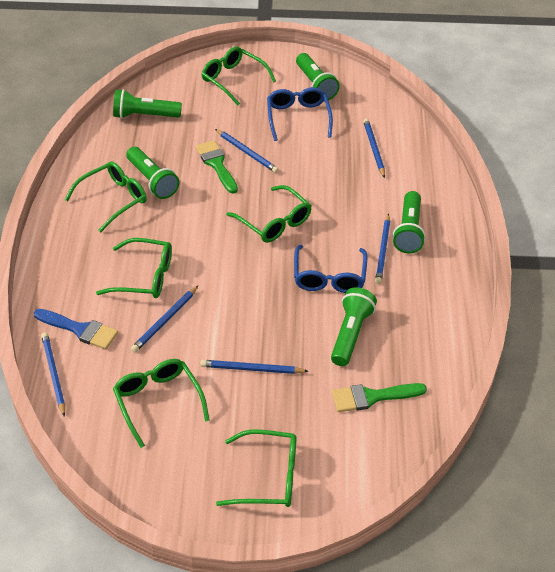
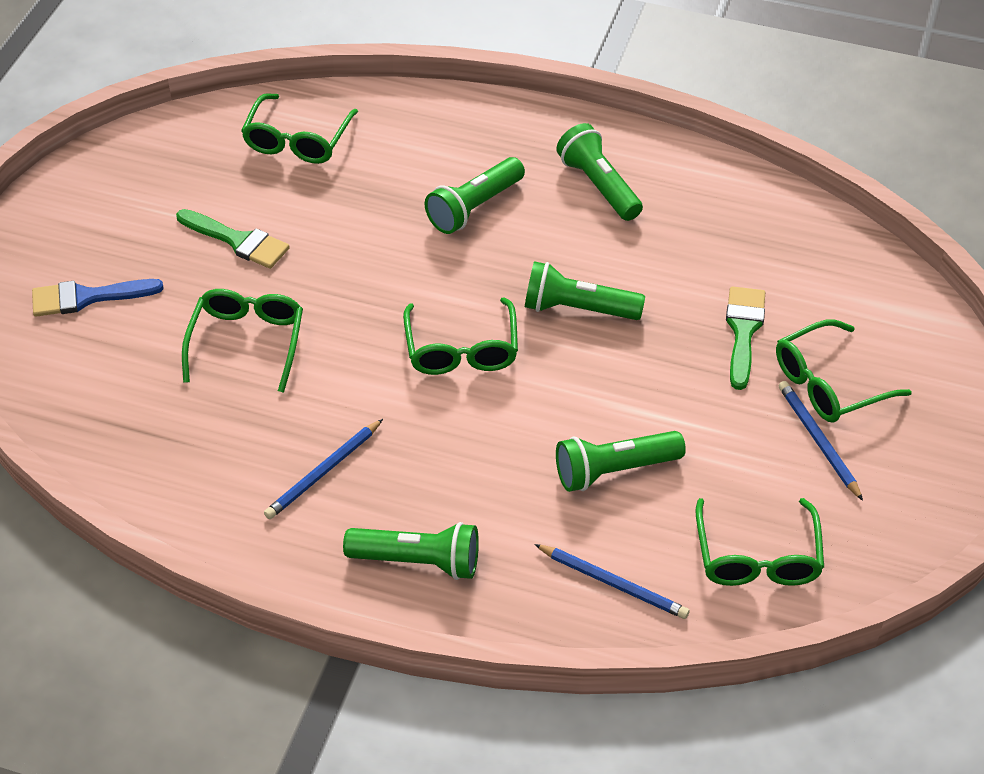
blue glasses: [267,87,333,141] [294,244,367,293] = 2 -> none = 0
blue pencil: [41,332,65,417] [131,286,198,352] [200,360,308,374] [215,129,279,173] [363,118,385,178] [375,214,390,284] = 6 -> [264,419,383,519] [534,544,689,619] [779,381,863,501] = 3
green glasses: [65,161,147,232] [96,238,172,298] [113,359,210,448] [202,47,276,105] [216,430,296,507] [226,185,312,243] = 6 -> [182,289,303,393] [241,93,358,164] [403,297,518,375] [695,498,824,586] [776,319,912,423] = 5

